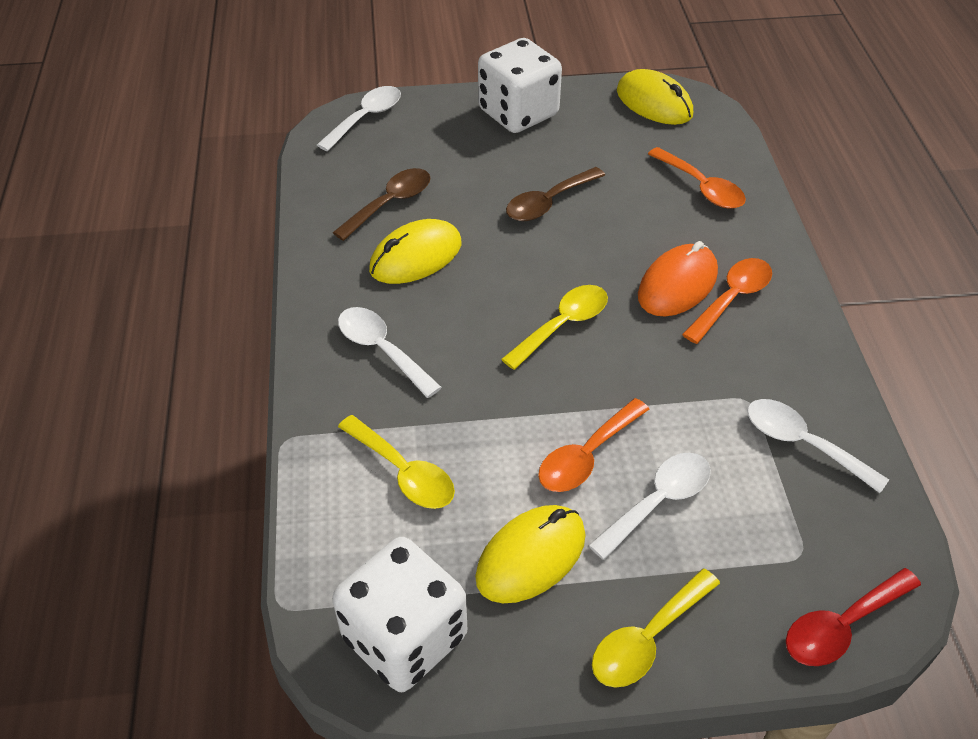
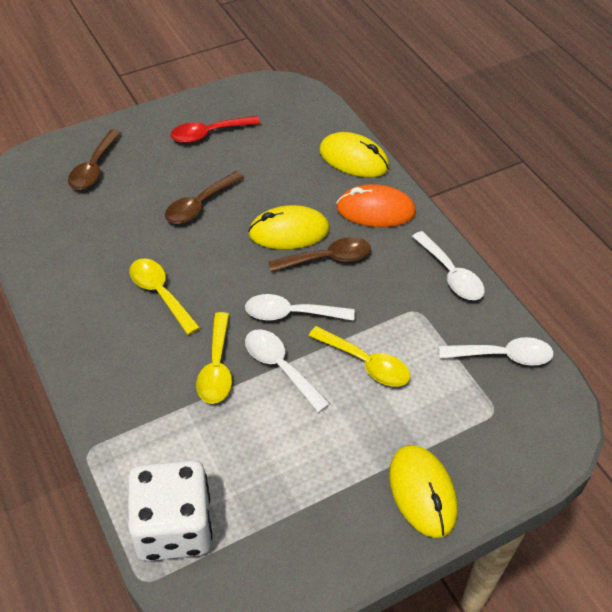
brown spoon: [332,168,430,241] [506,167,605,221] = 2 -> [68,130,121,190] [165,171,244,224] [268,237,371,272] = 3
orange spoon: [538,398,650,492] [648,147,746,209] [682,258,772,344] = 3 -> none = 0
white dice: [332,537,467,692] [478,38,562,133] = 2 -> [128,460,212,561] = 1

